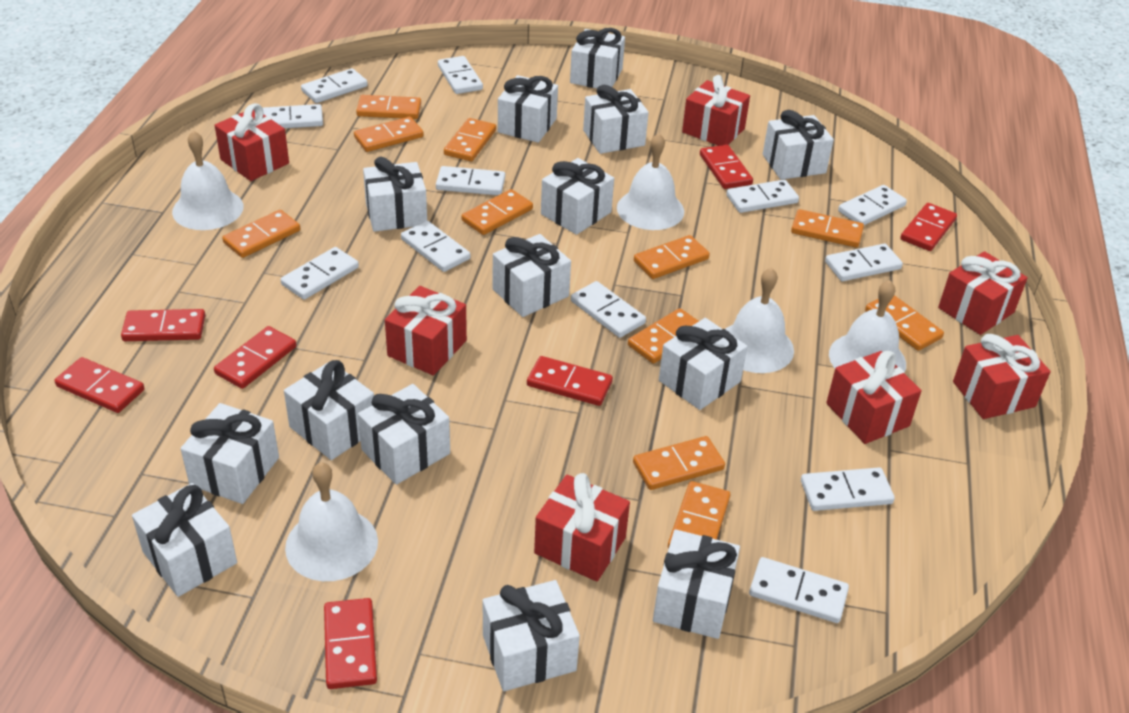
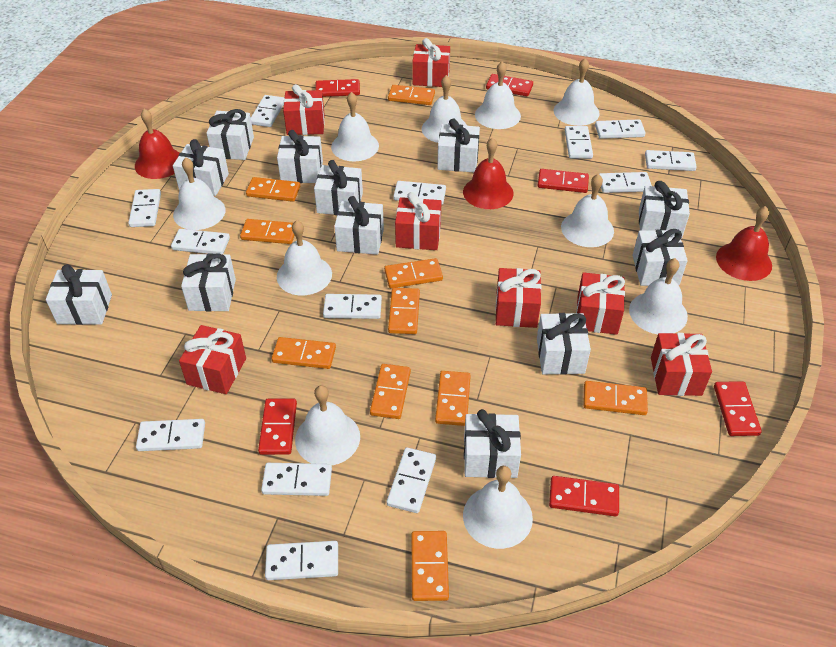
orange domino: [222,210,300,258] [354,117,424,152] [356,95,421,119] [444,118,496,161] [462,189,533,235] [628,308,699,364] [633,436,725,490] [634,235,710,279] [668,481,730,549] [791,209,864,248] [865,295,944,351] = 11 -> [240,219,295,244] [246,177,300,202] [272,337,336,369] [370,364,411,419] [384,258,443,288] [388,85,435,105] [388,288,420,334] [411,531,449,601] [435,371,471,426] [583,381,648,415] = 10
red bell: none = 0 -> [135,109,180,179] [463,138,513,209] [716,206,772,281] = 3
red domino: [55,357,144,413] [121,309,205,341] [214,326,296,389] [324,598,377,689] [527,356,613,406] [700,145,753,189] [900,203,957,251] = 7 -> [258,399,297,455] [315,79,360,97] [486,74,533,96] [538,169,589,193] [549,476,619,517] [714,381,762,436] = 6
white bell: [172,130,244,230] [285,462,378,581] [617,133,684,230] [725,267,794,373] [829,280,906,373] = 5 -> [173,158,226,230] [277,220,332,295] [295,385,360,466] [331,92,379,161] [422,75,467,143] [463,466,533,549] [475,61,521,129] [554,58,600,126] [561,174,614,247] [629,258,688,334] = 10
white domino: [263,104,323,128] [281,247,359,300] [301,68,368,103] [401,221,470,272] [436,166,505,195] [438,56,483,94] [571,281,646,338] [727,180,799,213] [749,557,849,623] [801,467,895,511] [825,244,903,281] [838,185,907,225] = 12 -> [128,189,161,227] [136,419,205,451] [171,229,230,255] [251,95,285,127] [261,463,332,496] [265,541,338,580] [323,294,382,319] [387,448,436,513] [393,181,446,205] [565,126,593,159] [595,120,645,139] [599,172,652,193] [645,150,697,171] = 13
white gift: [132,483,237,597] [180,403,279,504] [284,360,374,460] [358,384,450,485] [363,157,427,232] [483,580,580,691] [493,234,571,317] [498,75,558,143] [541,158,614,235] [570,28,625,88] [583,85,649,154] [653,529,740,639] [659,318,747,410] [763,110,834,180] = 14 -> [46,264,112,325] [173,139,229,196] [181,253,236,311] [206,109,254,160] [277,130,323,183] [314,160,363,215] [334,196,384,255] [437,119,480,172] [464,409,521,478] [537,313,591,375] [632,229,688,286] [639,181,690,239] = 12

